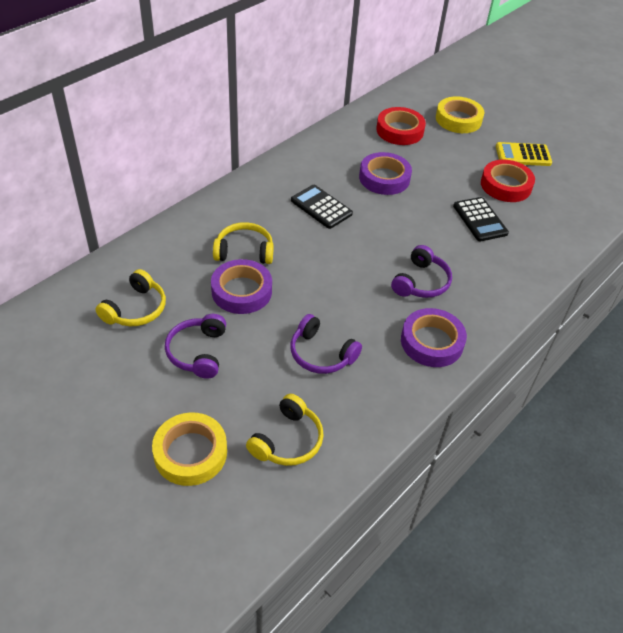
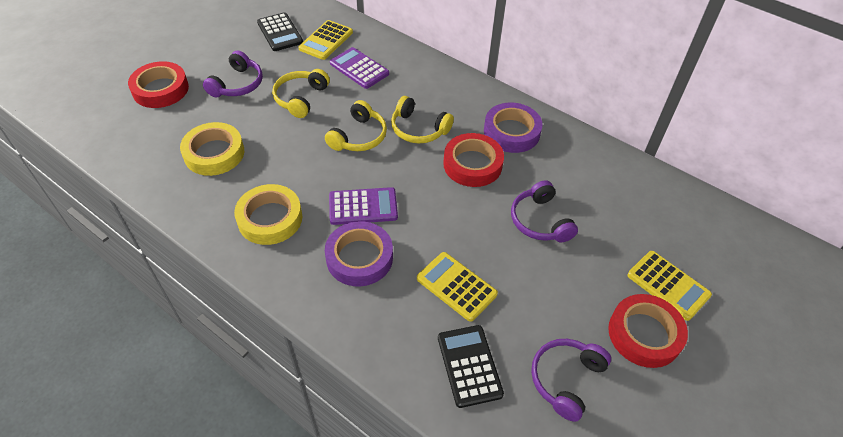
purple calculator: none = 0 -> [329,187,398,225] [330,47,389,89] = 2
purple tape: [211,259,272,314] [359,152,412,195] [401,308,467,367] = 3 -> [325,221,393,286] [484,102,543,153] = 2
red tape: [376,107,426,145] [481,160,535,202] = 2 -> [128,61,189,108] [443,133,504,187] [608,294,688,368] = 3
yellow calculator: [496,142,552,166] = 1 -> [298,20,353,60] [417,252,498,322] [627,251,712,321] = 3

